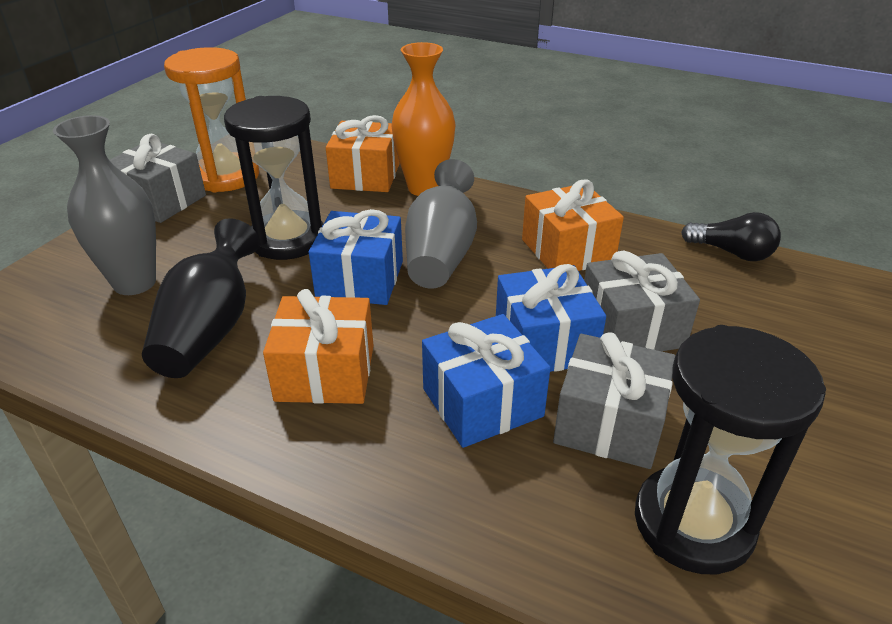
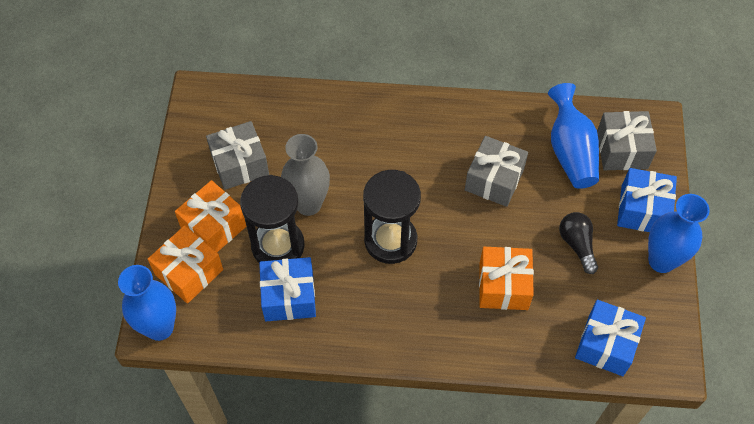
black vase: [142,218,259,378] = 1 -> none = 0
blue vase: none = 0 -> [118,265,176,341] [548,83,599,189] [648,194,710,273] = 3
grey vase: [53,115,156,295] [405,159,477,289] = 2 -> [281,134,330,216] = 1
orange hourglass: [164,47,259,192] = 1 -> none = 0
orange vase: [391,42,456,196] = 1 -> none = 0

